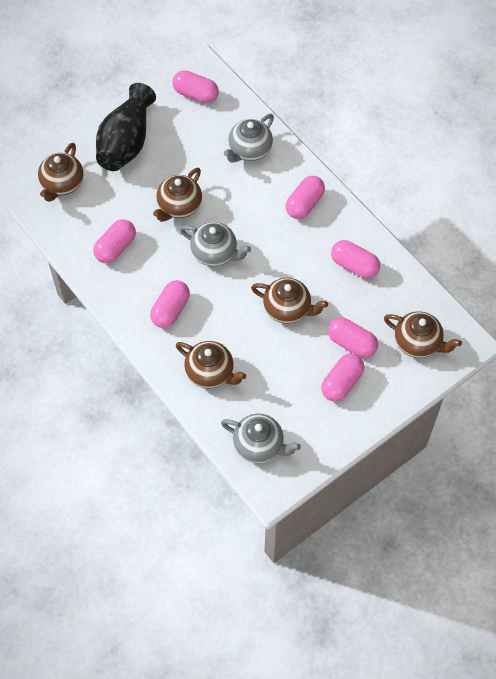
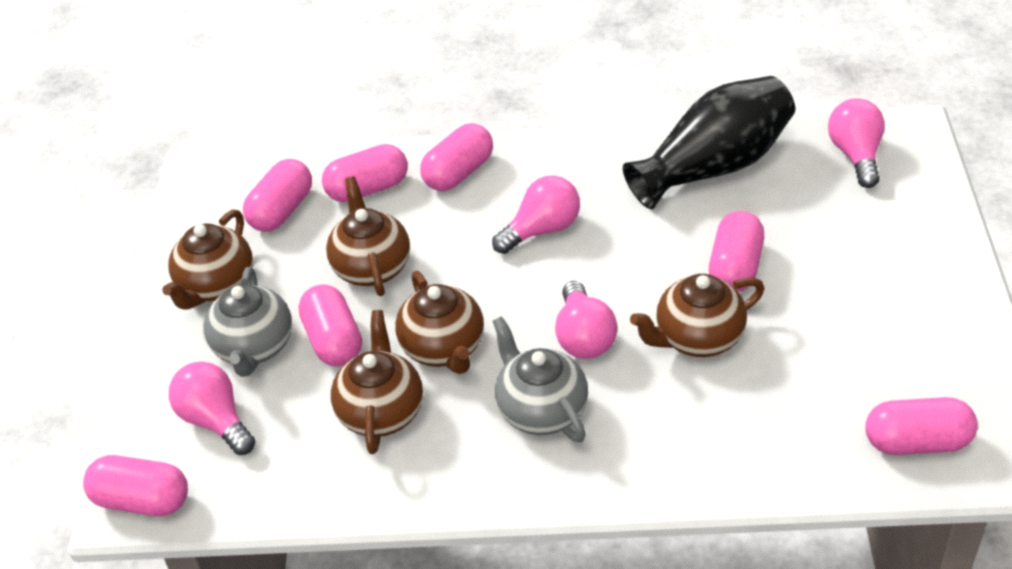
grey teapot: [180,222,251,266] [221,414,301,463] [224,114,274,162] = 3 -> [204,267,292,377] [493,316,588,442] = 2
pink light bulb: none = 0 -> [169,361,255,455] [492,175,580,254] [555,281,617,359] [828,98,885,188] = 4

